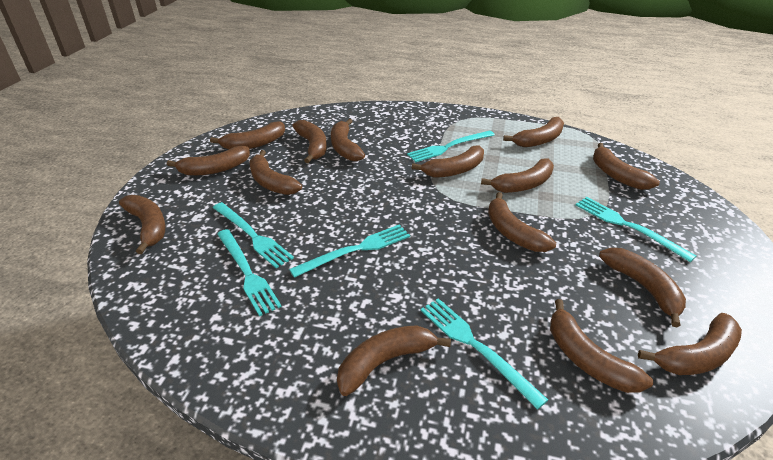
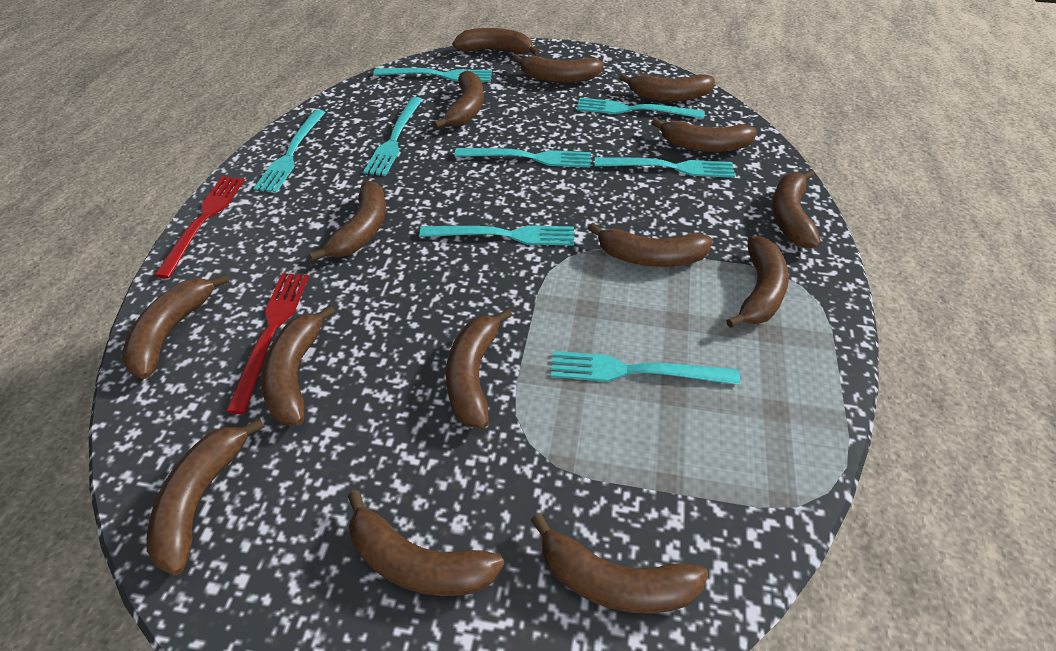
red fork: none = 0 -> [154,176,245,279] [226,273,309,414] = 2
turquoise fork: [213,202,294,268] [217,229,282,316] [289,224,410,278] [407,130,495,162] [420,298,548,409] [576,197,696,262] = 6 -> [253,110,325,193] [363,97,423,176] [374,68,492,82] [420,225,574,246] [454,148,591,168] [551,351,740,385] [577,98,705,119] [595,157,735,178] = 8

